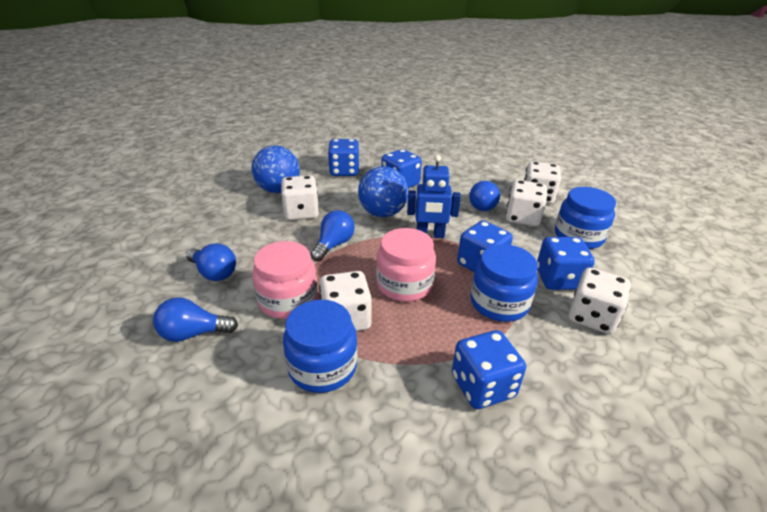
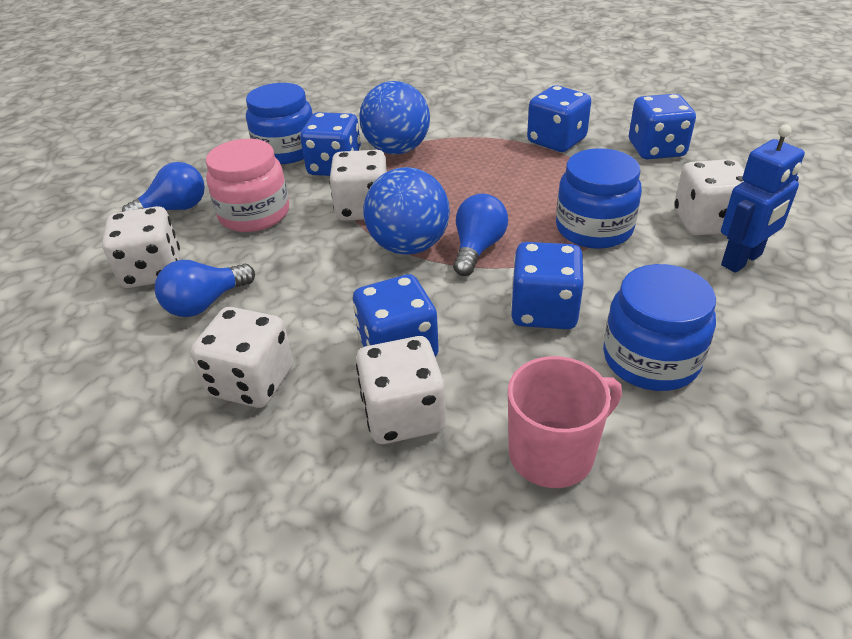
blue light bulb: [153,297,238,342] [186,243,236,281] [311,210,355,261] [469,181,500,211] = 4 -> [122,162,205,212] [155,260,255,317] [453,194,508,276] = 3
pink jar: [252,241,318,319] [376,228,436,302] = 2 -> [206,139,289,232] = 1
pink mug: none = 0 -> [508,356,622,488] = 1

